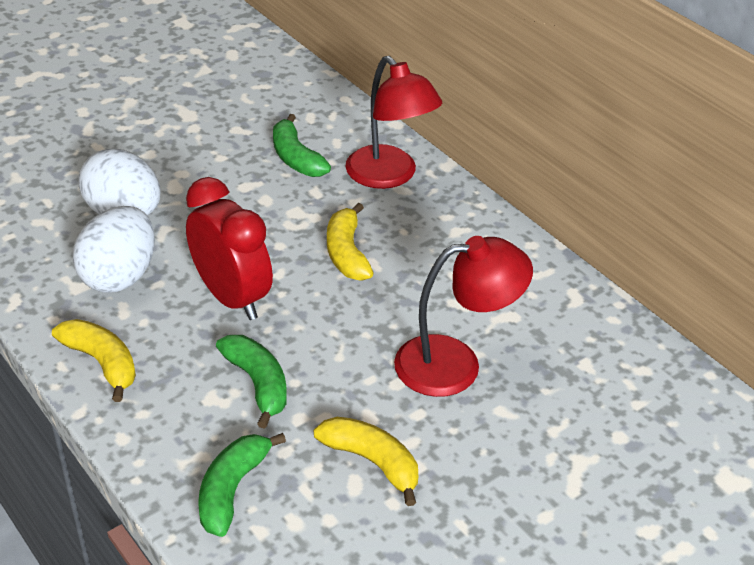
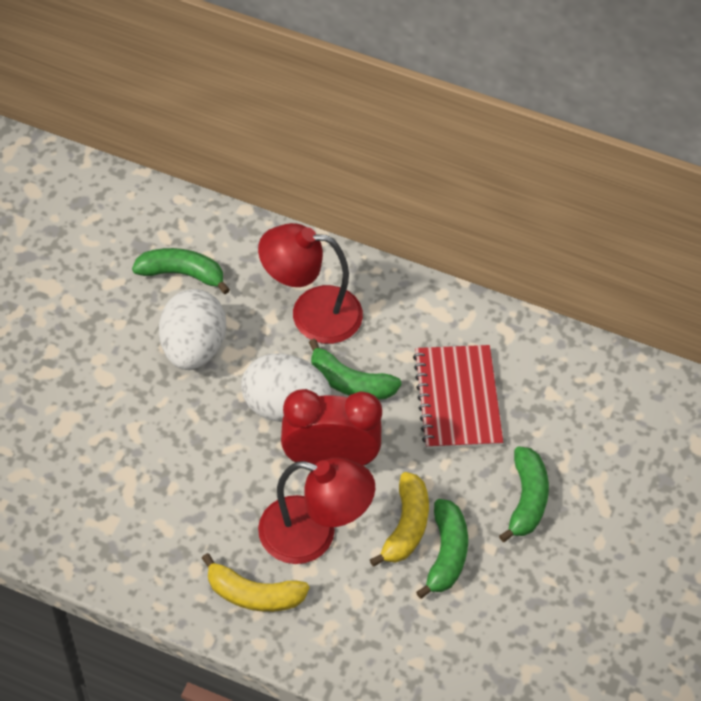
green banana: [198,433,286,537] [216,335,287,429] [273,114,331,177] = 3 -> [132,248,230,294] [309,339,402,400] [416,499,468,599] [499,446,549,542] = 4
red notebook: none = 0 -> [413,345,503,449] = 1
yellow banana: [52,319,136,402] [314,417,418,506] [327,203,373,281] = 3 -> [202,553,310,612] [370,472,429,567] = 2

